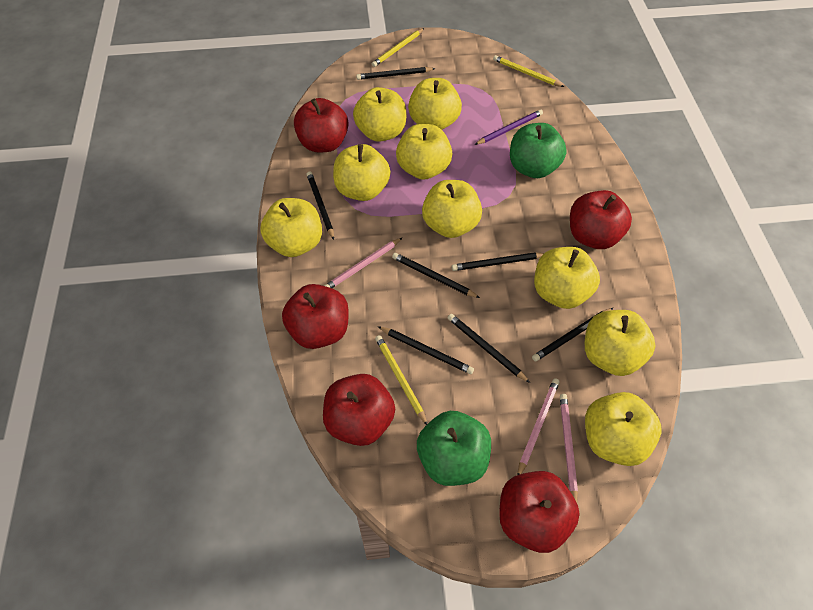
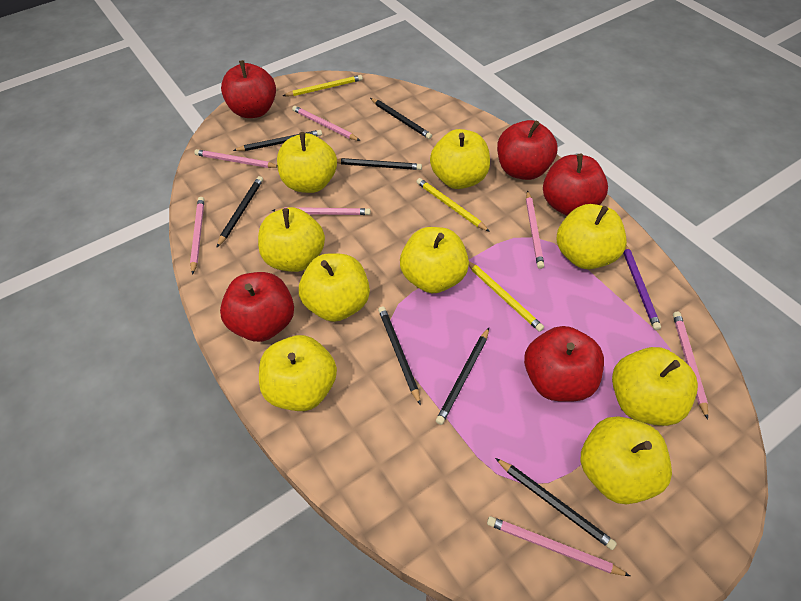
green apple: [417,411,491,486] [510,123,567,178] = 2 -> none = 0
pink pencil: [324,237,403,288] [517,378,560,475] [560,394,578,502] = 3 -> [190,197,204,275] [194,149,278,168] [272,207,371,215] [292,106,360,141] [487,516,630,576] [526,190,544,269] [673,312,708,420] = 7

